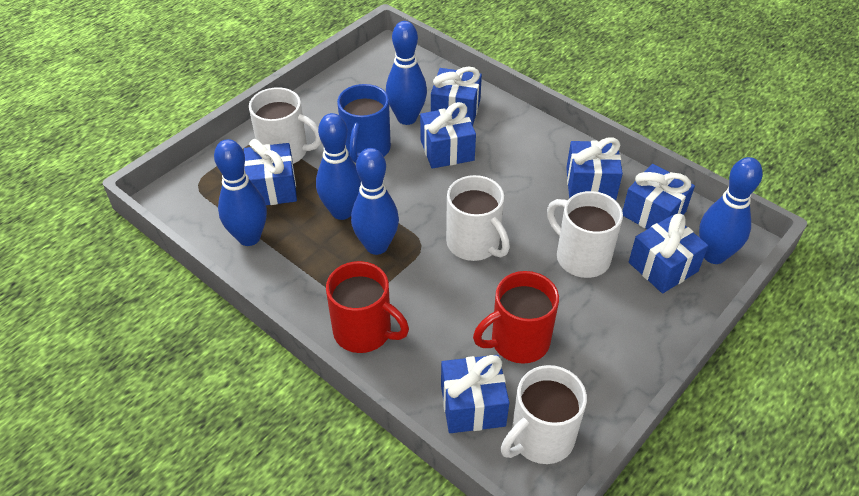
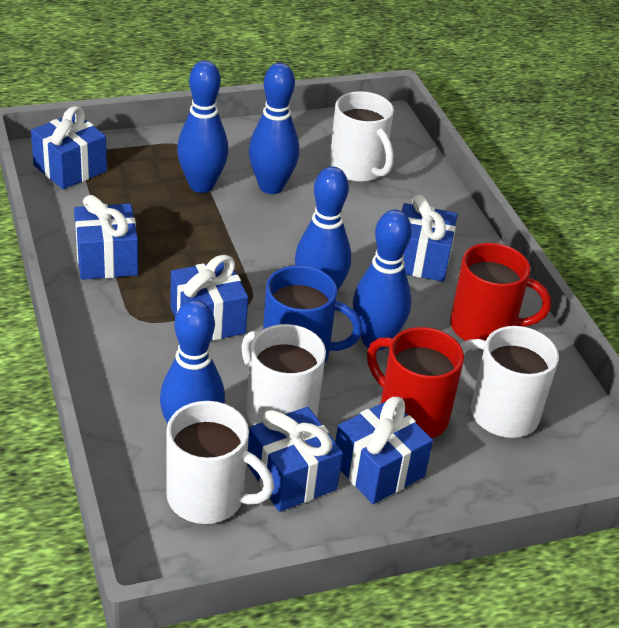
blue gift: [244,139,297,205] [420,102,476,169] [431,67,482,126] [441,355,510,433] [566,137,623,200] [622,164,695,229] [629,214,708,293] = 7 -> [31,106,107,189] [74,195,138,280] [170,255,248,340] [247,407,343,512] [335,397,433,504] [402,195,458,282] = 6

